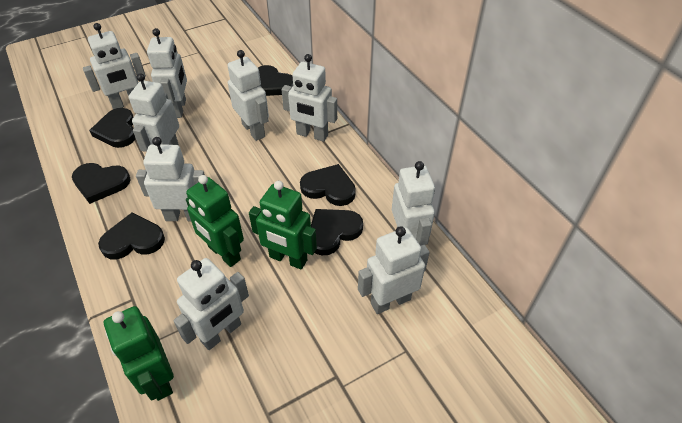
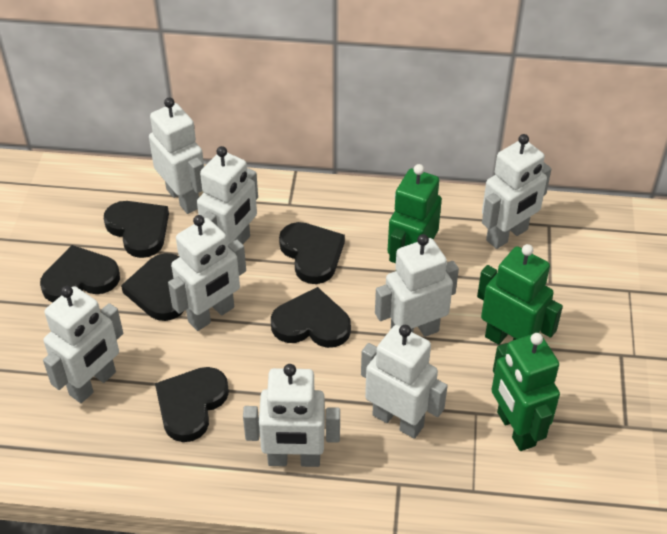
white robot: [83,23,146,109] [129,73,179,152] [136,137,205,221] [147,28,187,118] [173,258,249,350] [227,50,269,141] [281,54,337,142] [358,226,430,314] [392,161,435,246] = 9 -> [43,286,123,403] [149,98,204,214] [168,215,246,331] [197,146,258,246] [243,364,340,467] [361,325,448,439] [375,234,459,337] [482,134,551,249] = 8

